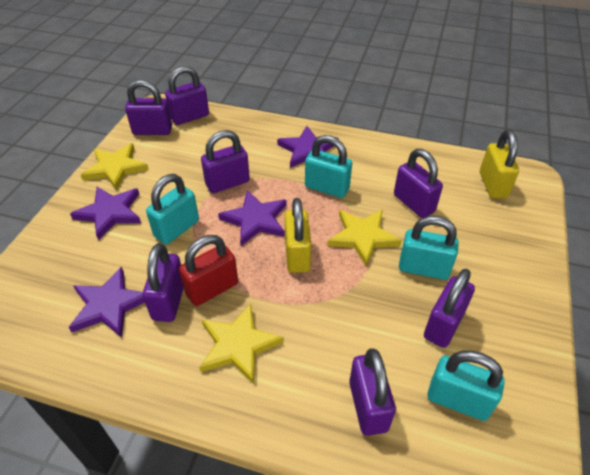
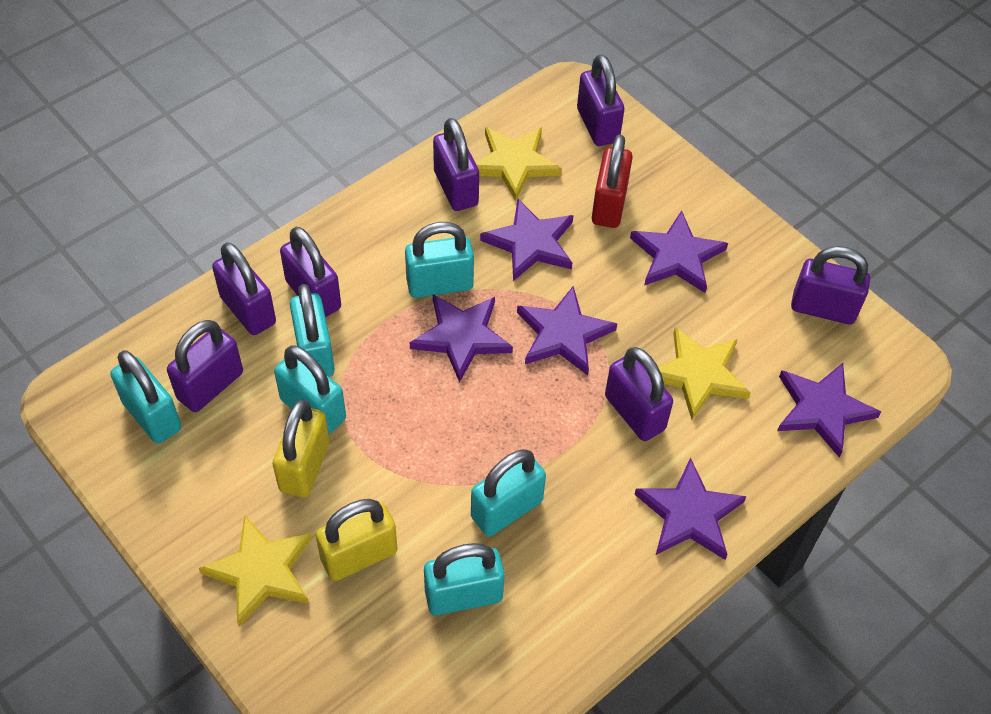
purple star: [68,267,145,338] [70,187,141,240] [218,190,287,246] [277,126,339,168] = 4 -> [410,295,513,383] [480,199,574,281] [517,286,617,376] [630,210,728,293] [634,457,747,560] [777,363,881,458] = 6
turquoise padlock: [146,174,199,244] [305,135,352,198] [399,216,459,280] [427,351,505,421] = 4 -> [110,350,182,444] [274,345,346,434] [290,284,335,377] [405,222,474,298] [424,543,505,616] [471,449,546,536] = 6

